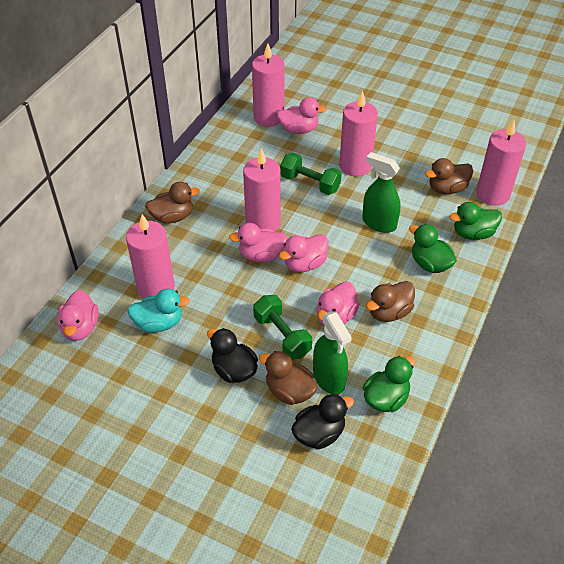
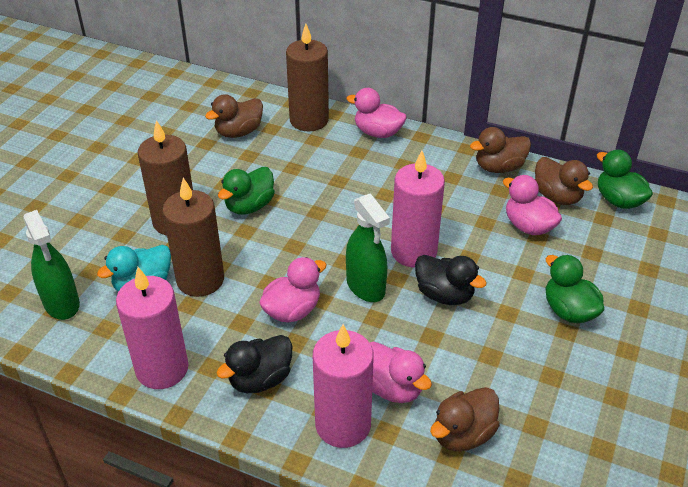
brown candle: none = 0 -> [138,120,193,236] [162,177,224,297] [286,24,329,131] = 3
green dumbbell: [253,295,312,360] [280,153,342,195] = 2 -> none = 0
pink candle: [126,214,175,299] [243,148,281,232] [252,43,284,127] [339,91,378,176] [476,120,526,206] = 5 -> [116,267,189,389] [313,324,374,448] [391,151,445,268] = 3
pink duck: [57,290,99,341] [229,223,288,262] [277,97,327,134] [279,234,329,272] [317,282,359,326] = 5 -> [259,257,327,323] [346,88,407,138] [370,342,432,403] [503,175,562,235] = 4

